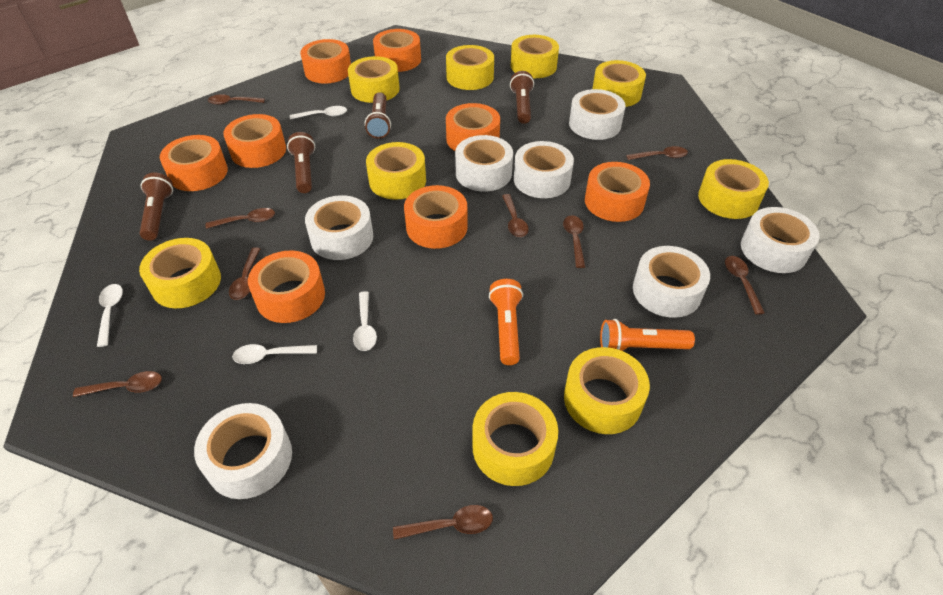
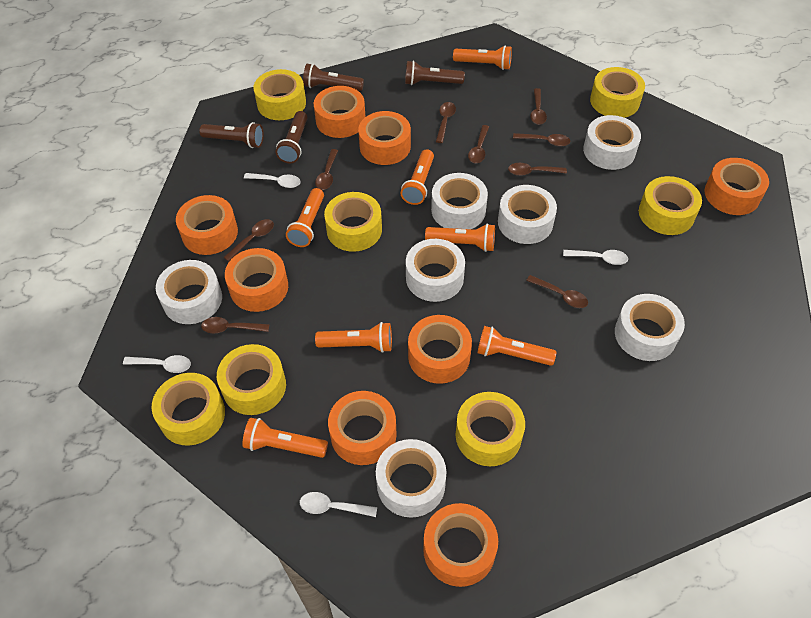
orange flashlight: [489,279,523,365] [600,319,695,351] = 2 -> [242,418,328,458] [286,188,324,247] [315,322,392,353] [400,149,434,205] [425,224,495,252] [453,45,512,70] [477,326,556,366] = 7
yellow tape: [139,238,221,308] [348,56,400,103] [366,142,426,200] [446,45,494,90] [472,392,558,486] [511,35,559,78] [564,347,650,434] [592,60,646,107] [698,159,769,219] = 9 -> [152,373,225,446] [217,344,286,415] [253,69,306,120] [324,192,382,252] [456,392,525,466] [590,67,645,118] [639,176,702,235] = 7

